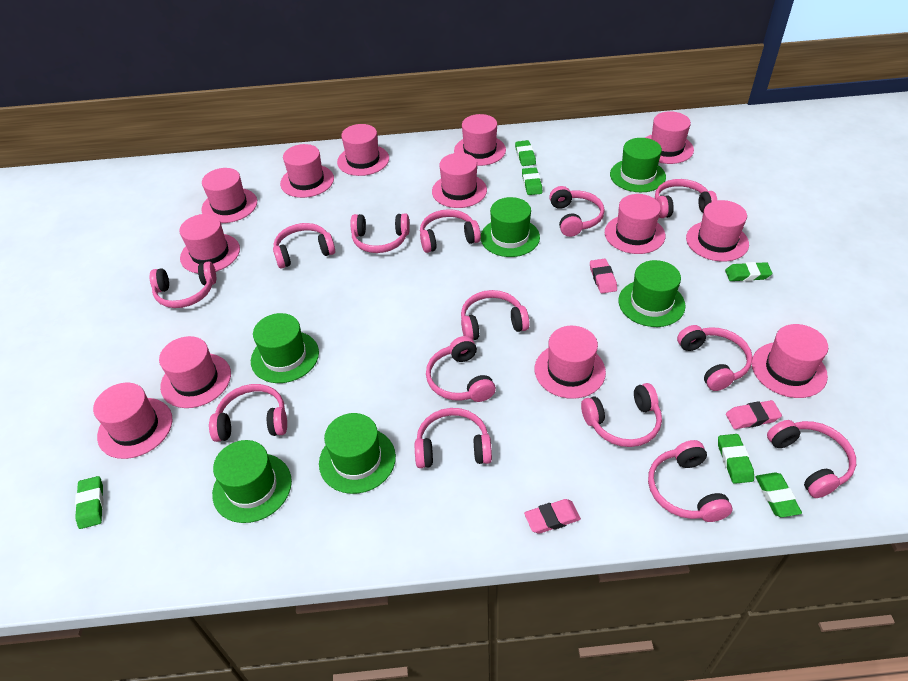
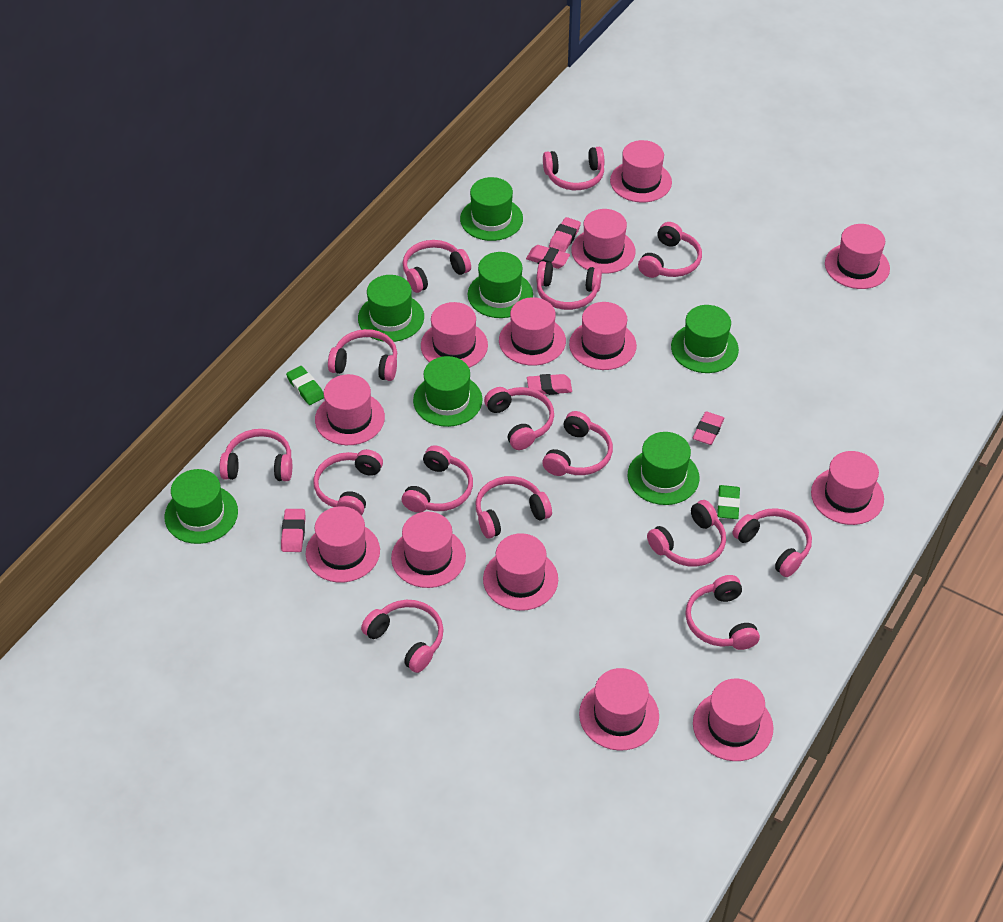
green eraser: [75,476,104,529] [515,140,536,166] [522,167,543,195] [718,434,754,484] [725,262,772,281] [755,472,802,517] = 6 -> [286,366,324,405] [717,485,740,519] = 2
green hat: [212,440,292,523] [251,313,319,383] [319,413,396,494] [481,197,540,257] [610,138,666,192] [618,260,686,327] = 6 -> [165,469,238,544] [358,275,424,342] [413,356,483,427] [460,177,523,241] [468,252,533,318] [628,432,699,505] [671,305,739,373] = 7
pink eraser: [524,499,581,534] [590,259,617,293] [726,400,782,429] = 3 -> [281,509,305,552] [526,245,570,269] [527,374,572,395] [549,217,581,252] [693,412,724,445] = 5
pink headphones: [150,262,216,308] [209,384,287,442] [273,223,335,269] [350,213,410,253] [415,408,492,468] [420,209,481,253] [426,336,496,402] [461,290,530,340] [549,186,604,237] [581,383,662,447] [648,440,732,522] [655,179,717,218] [677,325,753,391] [767,420,856,498] = 14 -> [219,429,292,481] [313,449,383,515] [328,329,397,381] [361,600,444,673] [402,445,473,513] [403,240,471,293] [476,476,552,538] [484,387,554,450] [536,261,602,310] [542,411,613,476] [543,147,604,190] [638,222,702,278] [647,500,726,567] [685,575,760,650] [733,508,812,577] = 15

